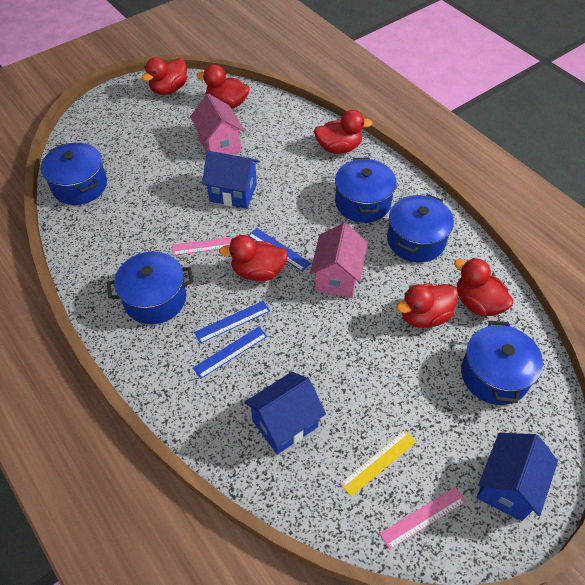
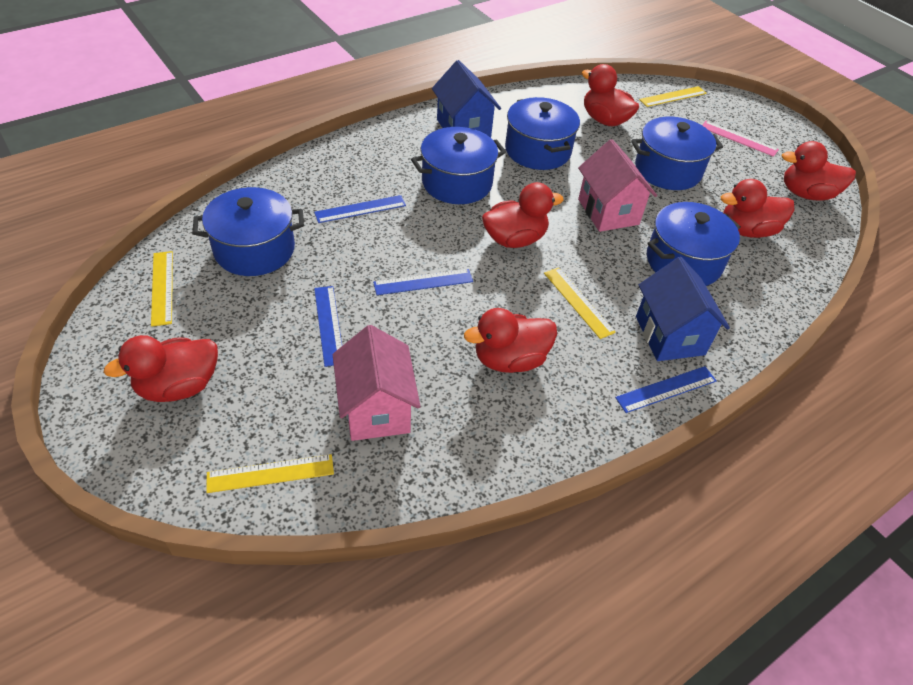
blue house: [202,151,259,209] [244,372,326,454] [477,433,558,521] = 3 -> [432,60,501,138] [636,257,730,361] = 2
blue ruler: [193,327,267,379] [194,301,270,343] [248,228,311,272] = 3 -> [314,195,406,223] [314,286,342,367] [373,269,473,295] [615,366,717,413] = 4
pink ruler: [172,236,237,256] [380,487,466,550] = 2 -> [702,121,779,157] = 1
yellow ruler: [340,430,416,497] = 1 -> [151,251,173,327] [206,454,334,493] [544,267,616,339] [639,86,706,107] = 4

